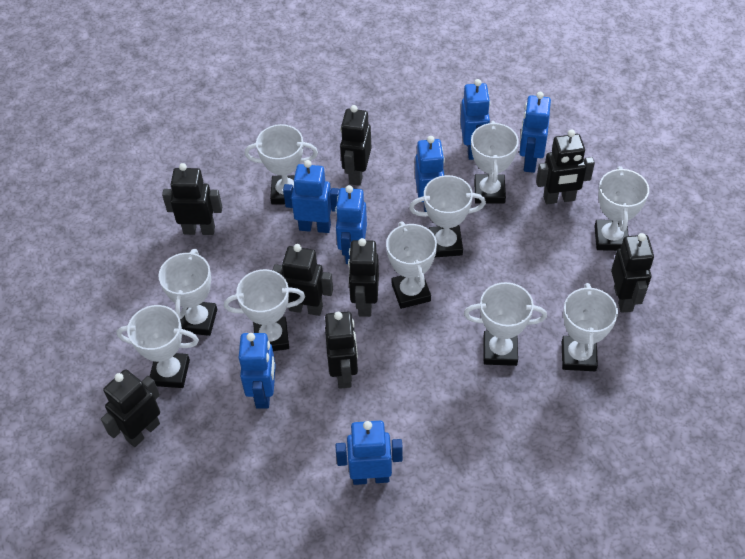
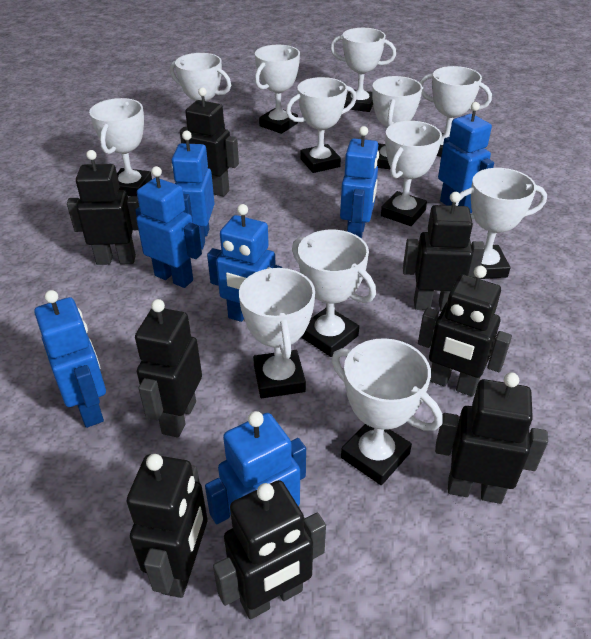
white trophy: [117,305,199,388] [158,249,217,336] [224,269,305,351] [244,124,318,205] [386,222,437,309] [409,175,486,257] [464,282,547,366] [471,121,519,204] [562,283,618,371] [594,166,649,251] = 10 -> [89,98,152,196] [170,53,231,129] [239,267,315,398] [255,45,300,134] [286,77,357,173] [292,230,376,357] [330,28,396,112] [332,338,442,485] [372,76,422,169] [381,121,442,226] [420,66,492,157] [455,168,547,279] = 12

